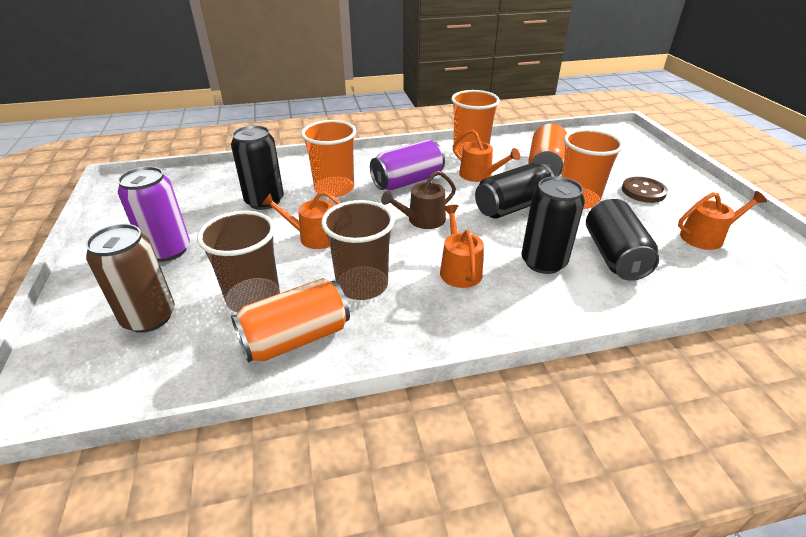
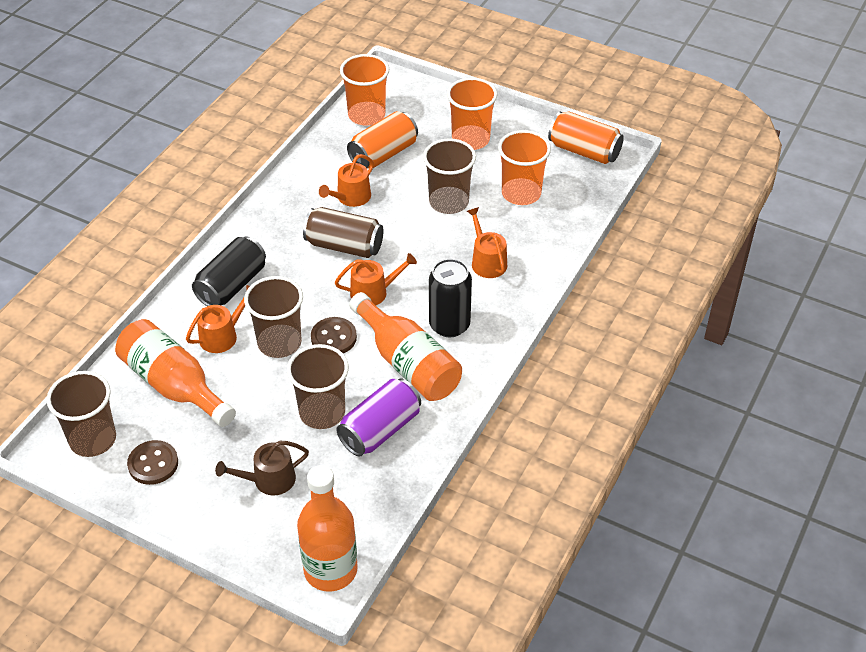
black can: [231,125,284,210] [475,163,554,219] [521,176,585,274] [586,199,659,281] = 4 -> [192,236,266,306] [429,259,472,337] = 2
brown button: [622,177,668,203] = 1 -> [127,440,178,485] [311,317,357,353] = 2
brown cup: [197,211,280,312] [321,200,395,300] = 2 -> [47,371,116,457] [244,276,303,358] [287,344,349,429] [423,138,476,214] = 4
orange bottle: none = 0 -> [115,319,236,427] [297,465,358,592] [349,292,462,401] = 3
purple can: [118,166,190,262] [370,140,445,190] = 2 -> [336,379,421,457] = 1

